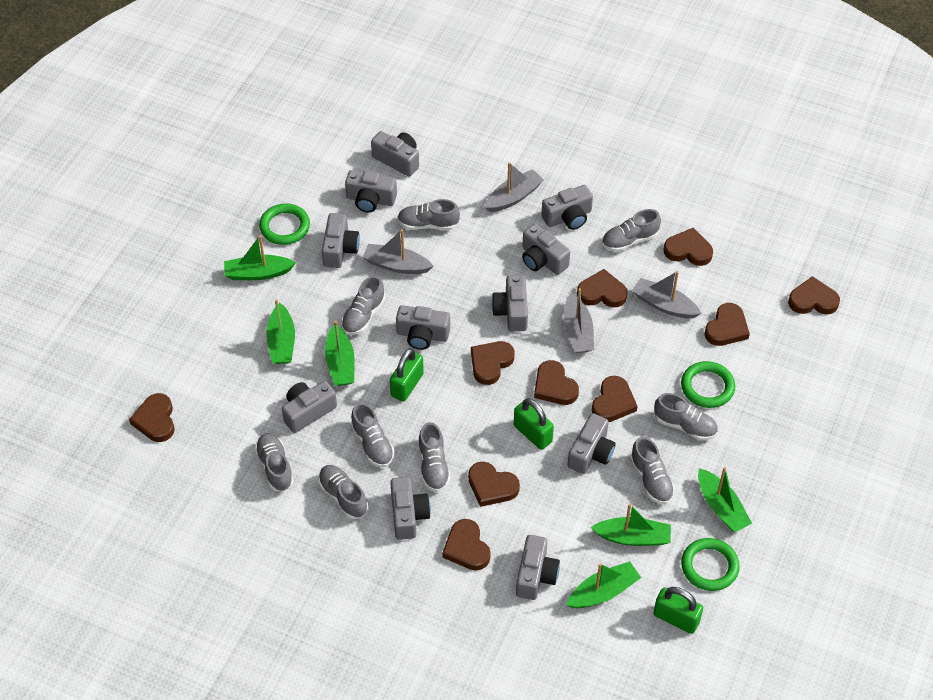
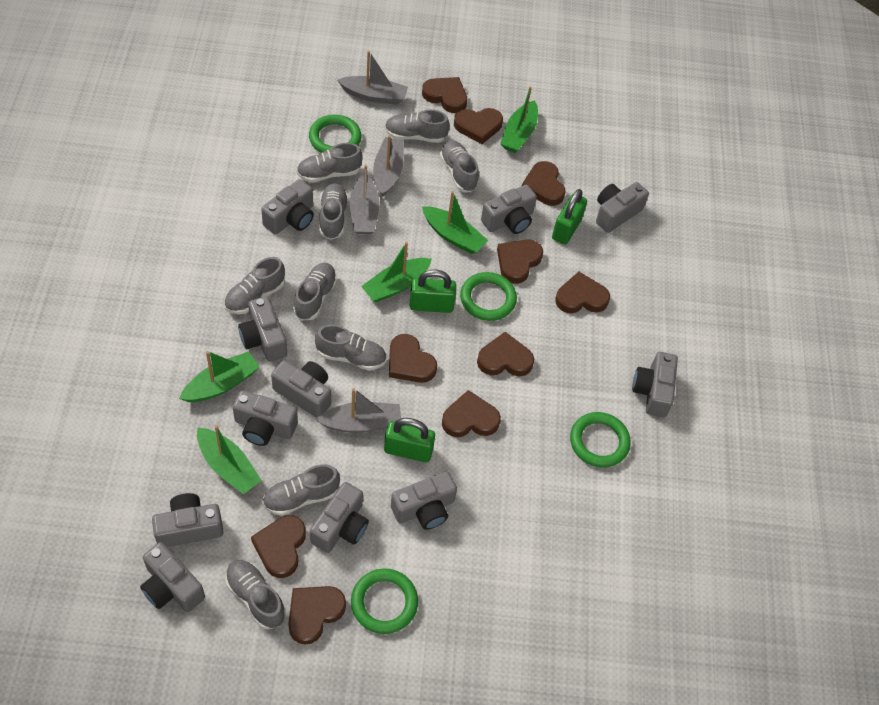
green boat: [224,235,296,280] [266,299,295,364] [325,321,355,386] [566,561,641,608] [591,503,671,546] [698,467,752,532] = 6 -> [179,351,260,402] [197,425,262,494] [361,242,432,302] [422,191,488,254] [500,86,538,153] = 5
green ring: [259,204,310,245] [681,361,735,408] [681,538,740,591] = 3 -> [309,115,361,153] [351,568,418,634] [460,272,517,321] [570,412,631,468] = 4

